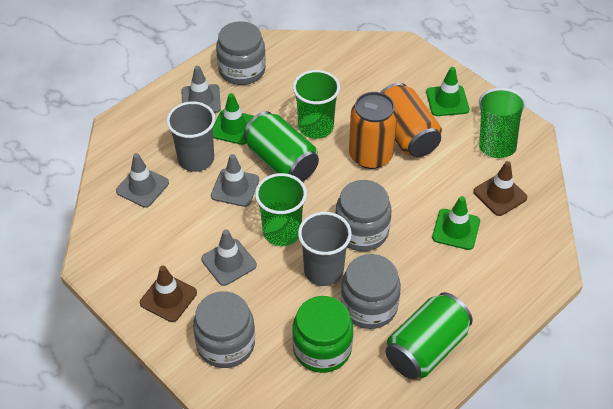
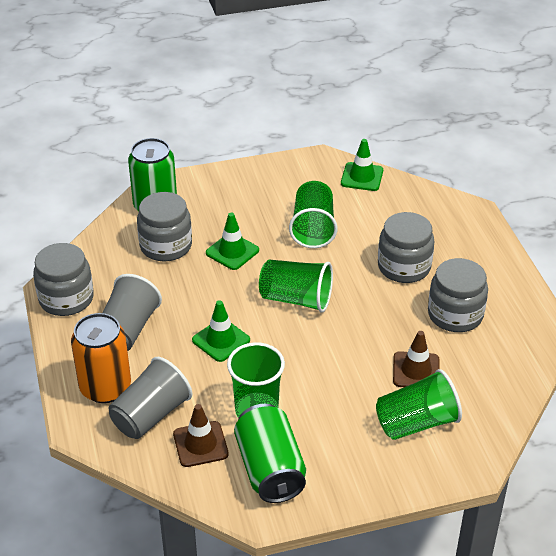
green cup: [255,173,307,246] [293,70,340,139] [479,88,525,158] = 3 -> [227,342,285,418] [259,260,333,313] [289,181,338,248] [376,369,462,440] = 4
green jar: [292,296,353,373] = 1 -> none = 0
grey traffic cone: [116,153,169,208] [181,66,221,113] [201,229,257,286] [211,154,259,207] = 4 -> none = 0
orange can: [349,92,398,169] [381,83,442,157] = 2 -> [71,313,131,403] = 1

